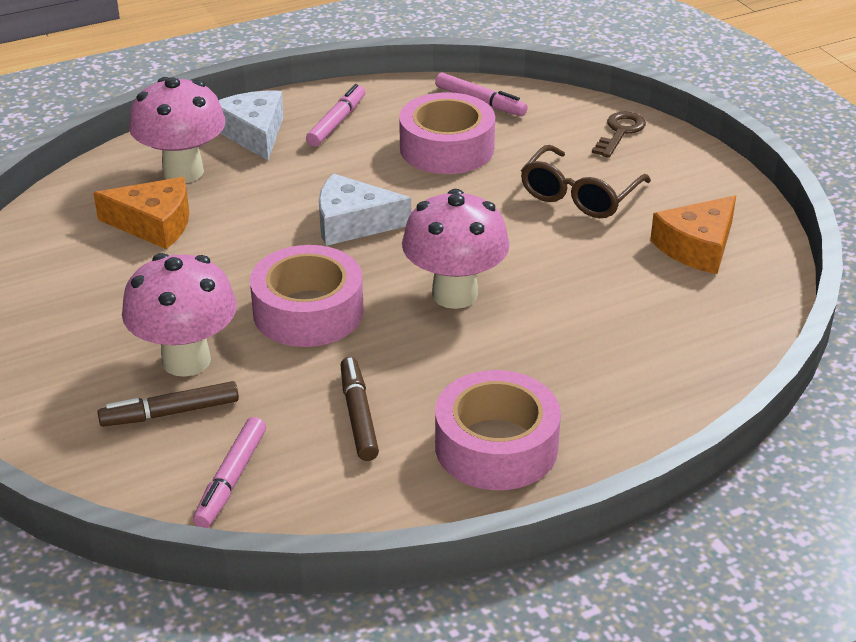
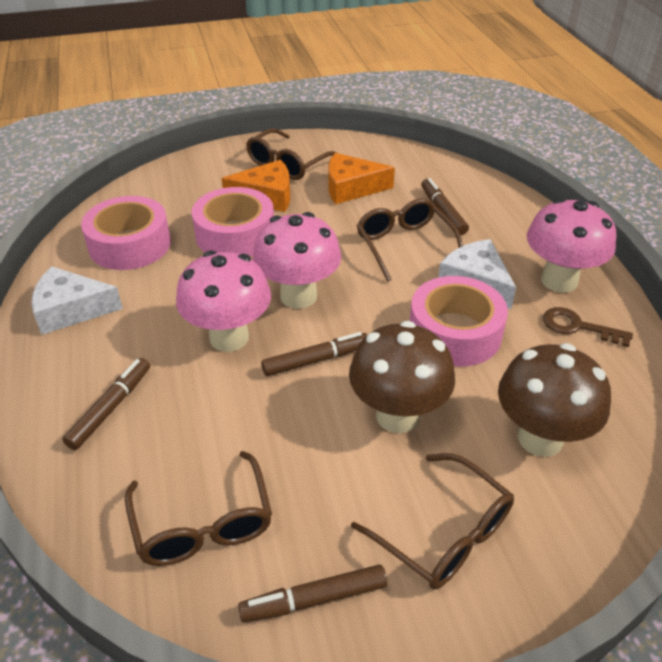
brown glasses: [521,145,651,218] = 1 -> [125,451,272,566] [246,128,336,180] [351,453,514,589] [357,198,463,282] = 4
brown marker: [97,381,239,427] [341,357,379,461] = 2 -> [62,358,150,450] [238,565,387,623] [261,332,367,376] [421,178,469,235] = 4
brown mushroom: none = 0 -> [349,321,455,433] [498,343,611,457] = 2
pink marker: [193,417,266,528] [306,84,365,147] [435,72,528,116] = 3 -> none = 0

